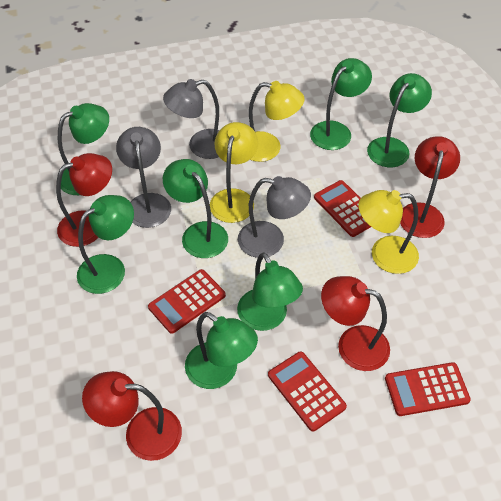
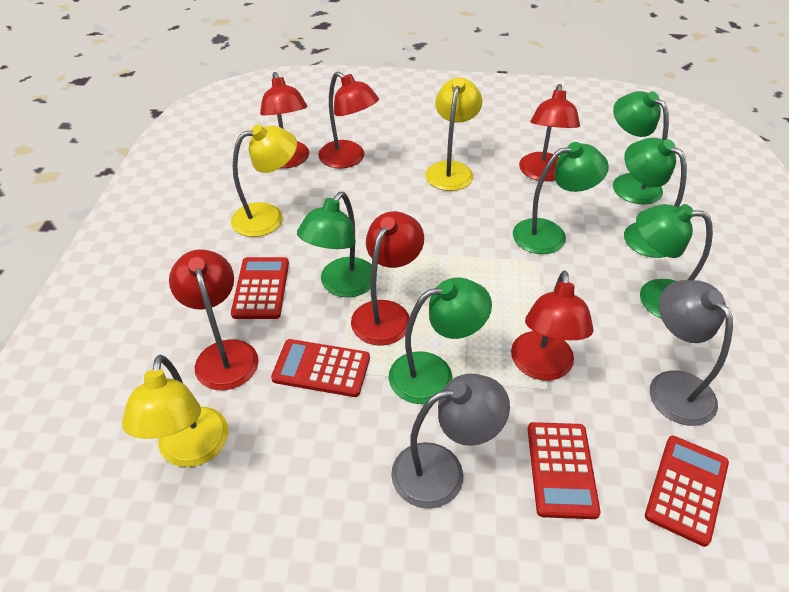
green lamp: [58,103,109,195] [77,195,134,294] [163,159,228,258] [185,312,258,389] [237,252,303,331] [310,58,372,150] [367,73,432,167] = 7 -> [297,192,372,297] [389,277,492,404] [513,142,609,254] [613,91,669,204] [624,138,687,258] [636,204,713,319] = 6
grey lamp: [116,127,171,228] [163,79,220,159] [238,176,311,258] = 3 -> [391,374,510,509] [650,280,733,426] = 2
red lamp: [56,153,112,247] [82,371,182,461] [321,276,390,371] [400,136,460,238] = 4 -> [169,249,258,390] [260,72,309,168] [318,71,379,168] [351,211,424,346] [511,271,594,381] [519,84,580,181] = 6

